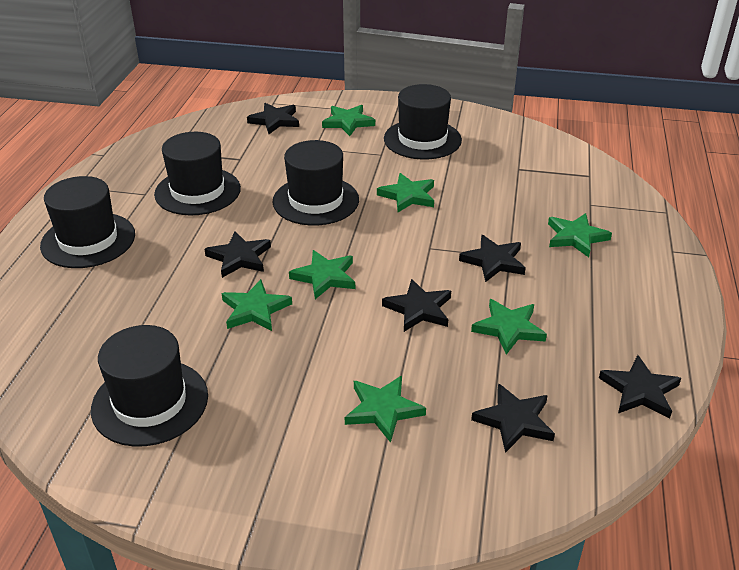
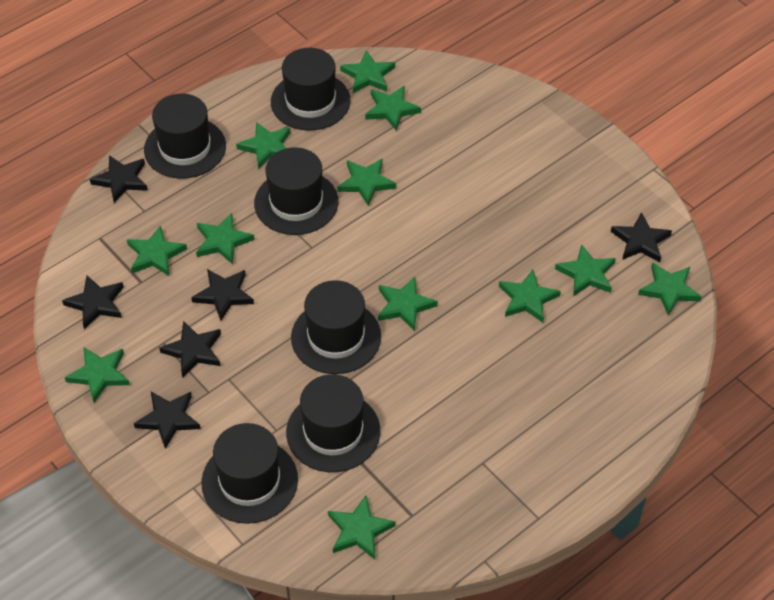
black hat: [40,176,135,268] [91,325,208,447] [154,132,241,215] [272,140,359,226] [384,84,462,160] = 5 -> [144,94,226,179] [201,423,298,524] [254,147,339,235] [271,48,350,131] [286,374,380,472] [291,280,381,374] = 6
green star: [222,279,292,331] [289,250,355,299] [322,105,375,136] [345,376,426,443] [377,173,434,212] [471,299,547,355] [548,213,612,257] = 7 -> [65,347,130,403] [127,225,187,276] [196,213,255,264] [236,122,291,169] [328,496,396,559] [338,158,396,206] [340,50,395,93] [365,86,421,131] [378,277,438,331] [499,269,561,323] [555,244,616,296] [638,263,702,316] = 12

